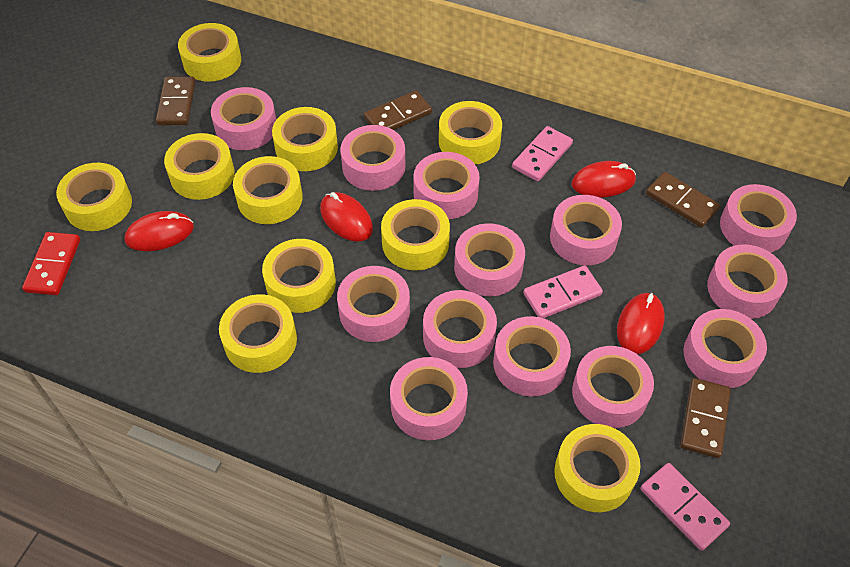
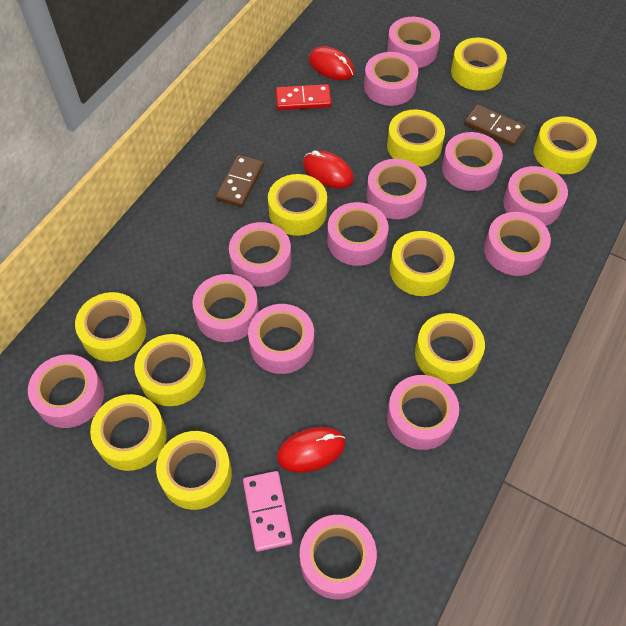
brown domino: [156,77,196,125] [364,91,432,130] [646,172,720,228] [680,378,731,458] = 4 -> [216,155,264,207] [464,104,526,147] = 2
pink domino: [512,126,573,181] [523,265,603,318] [640,463,730,551] = 3 -> [243,471,293,552] = 1
red mouse: [125,211,194,251] [320,192,373,242] [572,161,636,198] [617,293,665,354] = 4 -> [277,427,346,473] [303,150,354,188] [309,46,354,80] = 3

